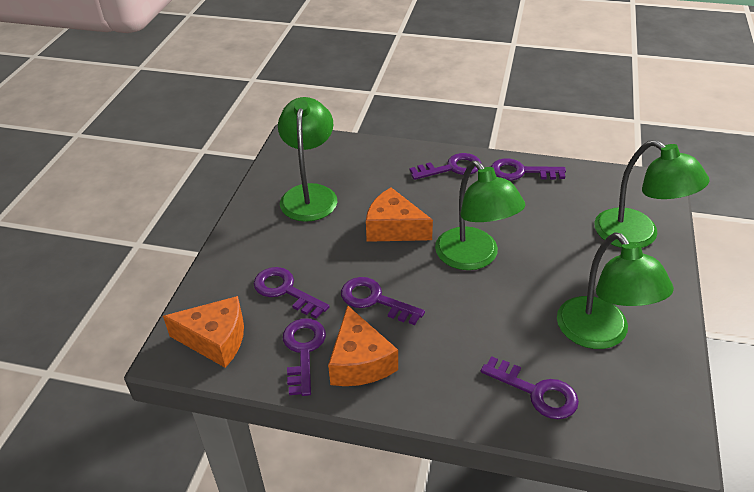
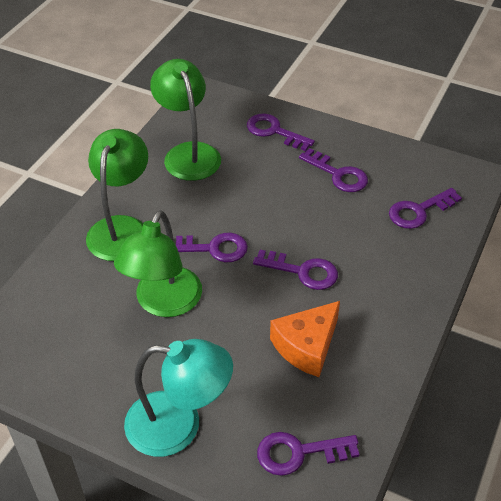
green lamp: [278,97,337,222] [435,161,526,270] [557,232,674,349] [594,140,709,248] = 4 -> [86,129,148,261] [114,210,202,317] [150,59,221,181] = 3
orange cheese: [163,296,244,368] [328,305,398,386] [366,187,433,242] = 3 -> [270,301,340,377] = 1
turquoise lamp: none = 0 -> [124,339,233,457] = 1

